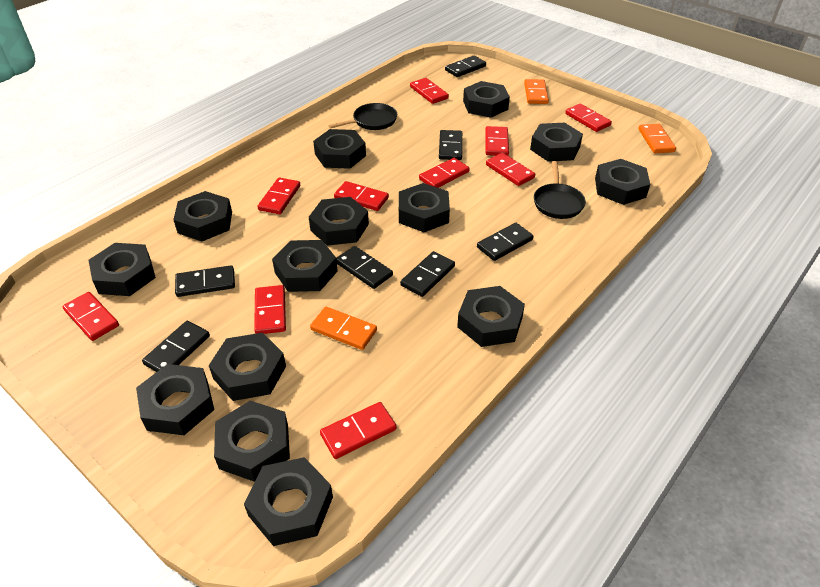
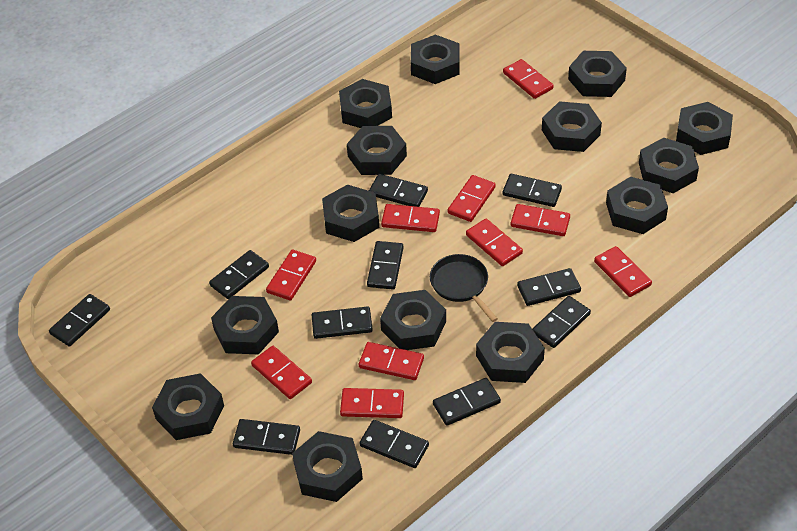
black domino: [142,321,210,372] [175,265,235,297] [336,246,393,289] [400,251,455,297] [439,130,462,160] [445,56,486,77] [477,223,534,261] = 7 -> [49,294,110,346] [209,250,269,299] [233,419,300,455] [312,306,373,339] [360,420,429,468] [367,241,404,290] [369,174,428,207] [433,378,501,426] [503,174,562,207] [517,268,581,306] [532,296,591,348] = 11
black pan: [328,103,397,130] [534,161,586,219] = 2 -> [430,254,498,322] = 1
orange domino: [310,307,377,350] [524,79,549,104] [639,124,676,153] = 3 -> none = 0

